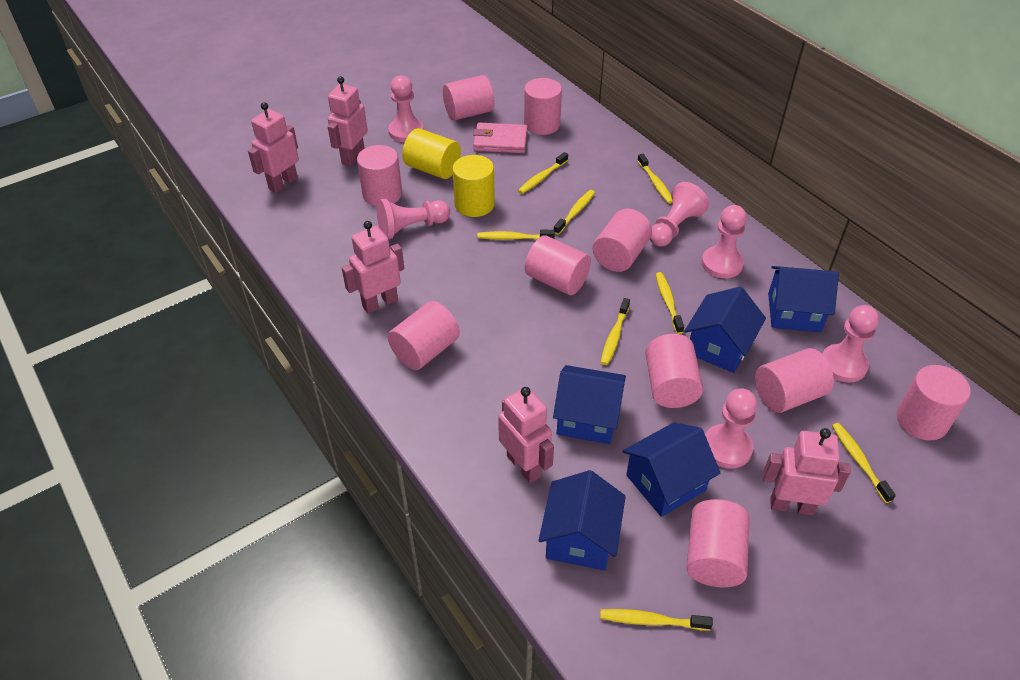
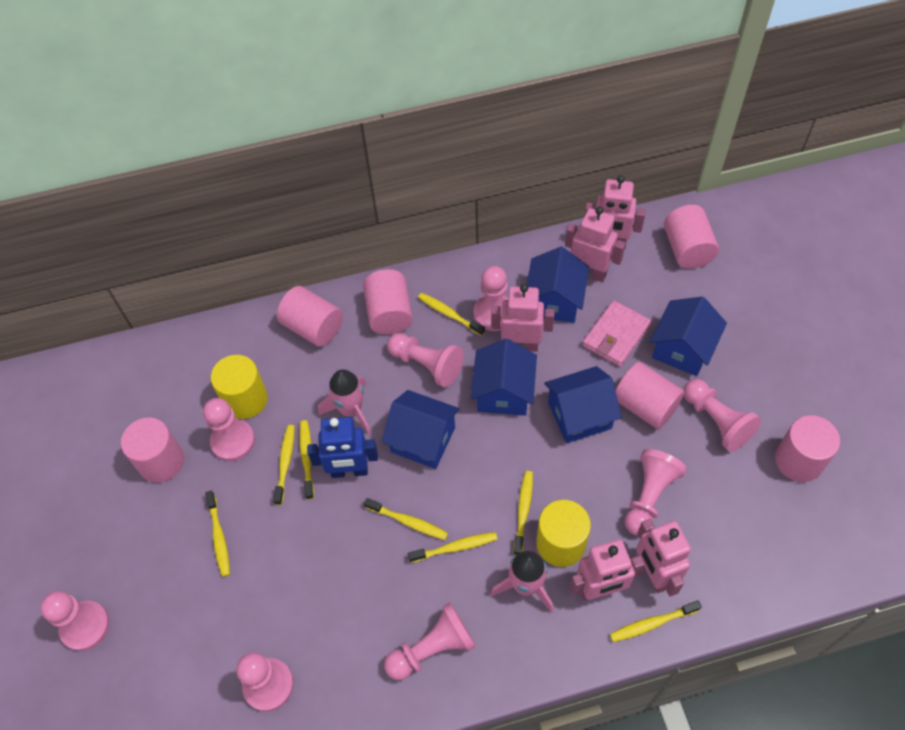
blue robot: none = 0 -> [307,417,378,478] = 1
pink cylinder: [357,145,402,206] [388,301,460,370] [443,75,494,121] [524,78,562,135] [525,235,591,295] [593,208,652,272] [645,334,703,408] [687,499,750,587] [755,348,834,413] [897,365,971,441] = 10 -> [121,417,184,483] [277,286,343,347] [363,269,413,335] [615,362,685,429] [664,205,719,269] [775,415,840,482] = 6
pink pawn: [377,199,450,239] [388,75,424,142] [650,182,709,247] [702,205,747,278] [705,389,757,469] [822,305,879,382] = 6 -> [40,591,110,651] [203,398,255,461] [236,652,294,712] [384,602,476,680] [387,333,464,388] [473,266,508,331] [625,449,687,536] [684,379,761,452] = 8
pink rocket: none = 0 -> [318,369,371,434] [490,548,554,613] = 2

